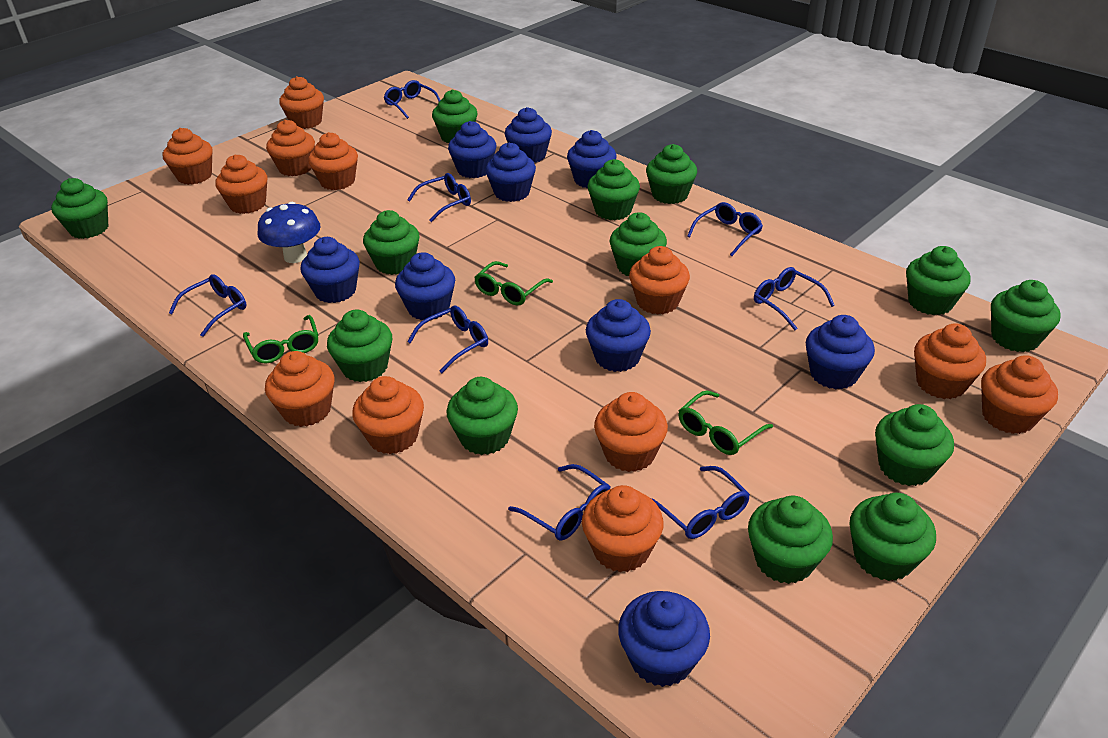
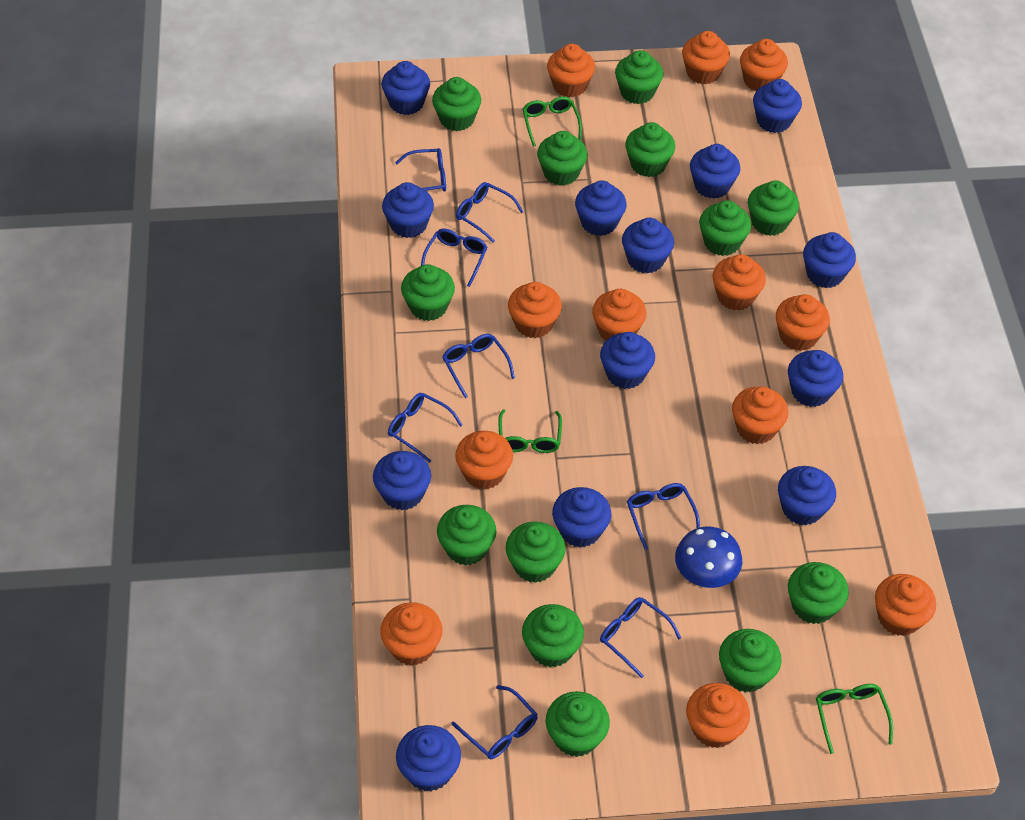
blue cupcake: [300,237,360,303] [395,252,455,320] [448,121,496,178] [485,143,536,202] [505,107,552,163] [567,130,617,188] [586,299,651,372] [618,591,710,687] [806,315,875,390] = 9 -> [373,451,431,510] [381,61,430,115] [382,182,434,238] [396,725,461,792] [552,487,611,548] [575,180,627,236] [600,332,655,389] [622,218,674,274] [690,144,740,199] [753,79,802,133] [778,466,836,525] [788,350,843,407] [803,232,856,288] = 13

